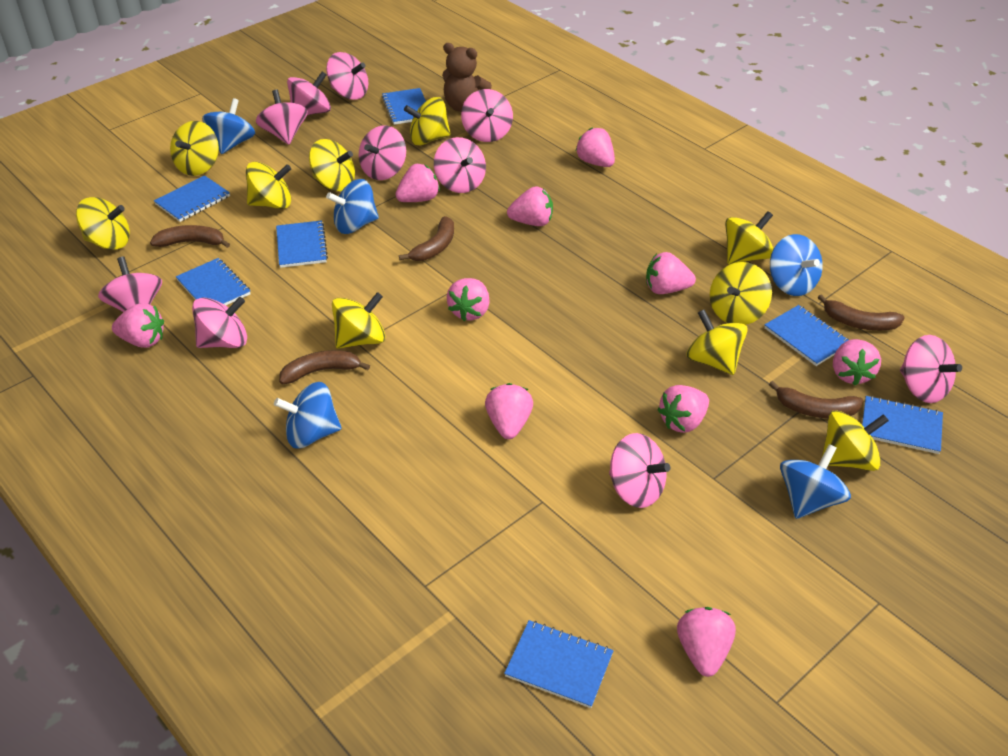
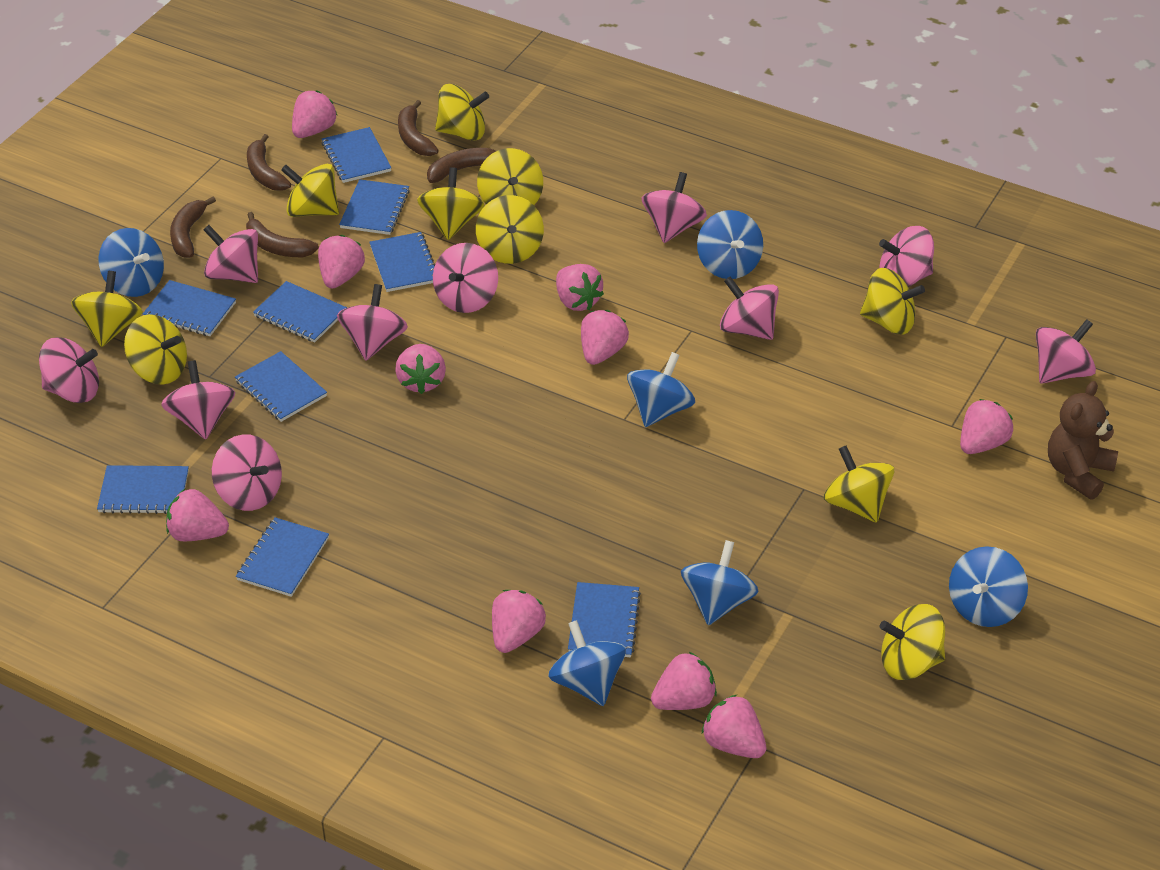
blue notebook: [154,175,230,222] [176,258,251,305] [276,220,328,268] [382,88,426,125] [504,620,614,708] [764,305,849,366] [862,396,943,454] = 7 -> [97,465,189,514] [143,280,236,336] [235,351,327,422] [236,517,329,597] [253,281,347,343] [321,127,391,183] [339,179,410,235] [369,232,435,292] [568,582,641,657] = 9
blue spinning top: [202,98,255,154] [274,382,342,449] [326,179,379,234] [770,234,823,296] [780,444,851,519] = 5 -> [99,228,164,297] [548,620,626,706] [627,352,695,427] [681,540,759,625] [697,210,763,279] [949,546,1028,627] = 6

